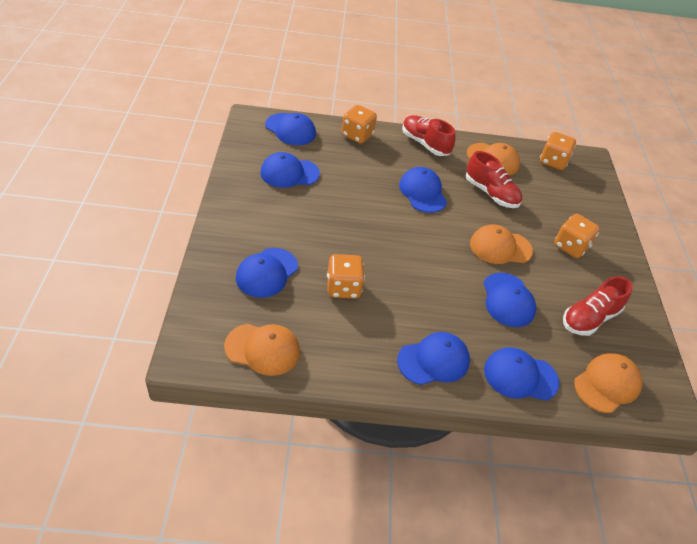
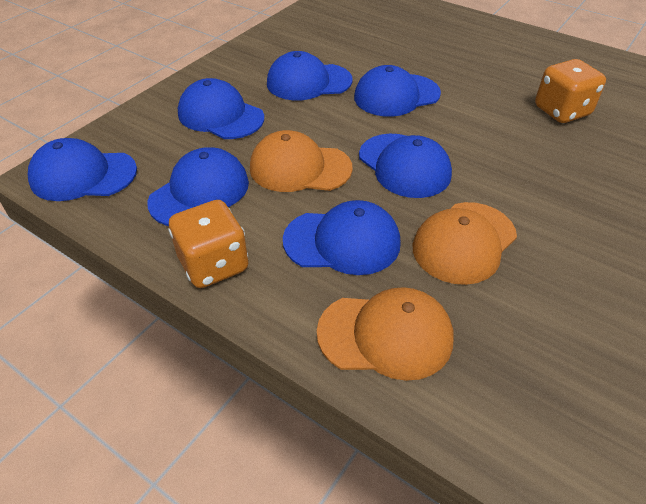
orange cap: [224,324,300,376] [467,143,520,175] [470,224,533,264] [574,353,642,413] = 4 -> [250,130,353,192] [317,287,454,381] [413,202,517,285] = 3
orange dice: [327,254,365,298] [342,105,377,144] [540,132,576,170] [554,214,600,258] = 4 -> [168,200,248,288] [535,59,606,123] = 2
red shoe: [402,115,456,156] [466,151,522,208] [563,276,633,336] = 3 -> none = 0

